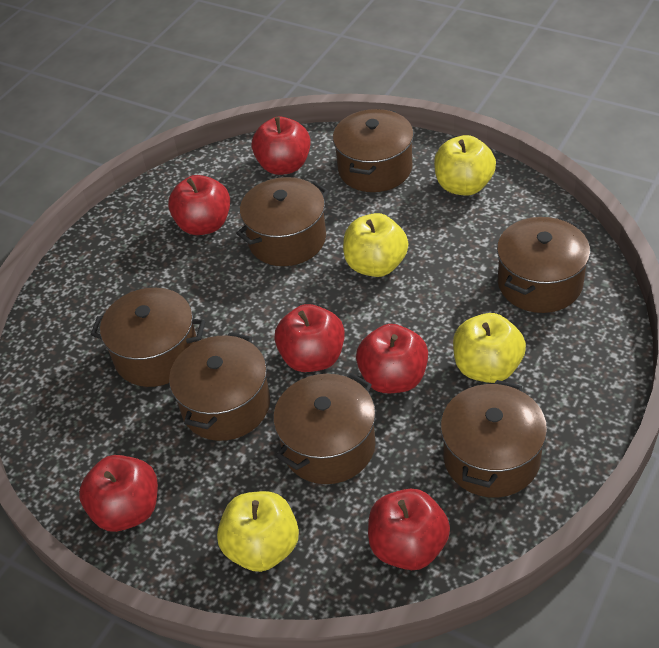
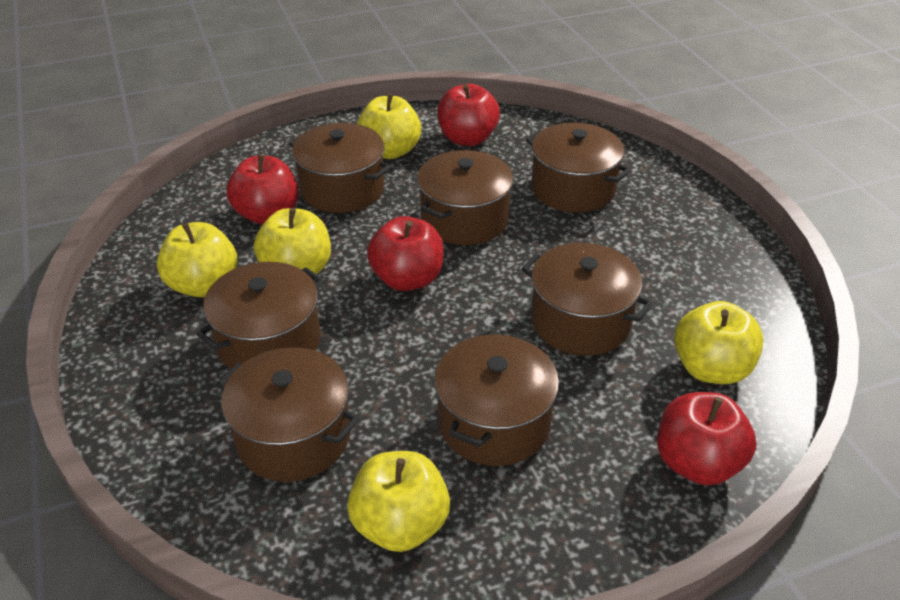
red apple: [79,455,158,532] [168,175,230,235] [252,117,311,175] [274,304,345,372] [356,324,428,393] [368,488,450,570] = 6 -> [227,154,299,225] [367,216,444,291] [437,84,500,146] [657,392,757,486] = 4
yellow apple: [217,491,299,572] [343,213,408,277] [434,135,496,196] [453,313,526,383] = 4 -> [157,222,237,297] [254,208,331,274] [347,451,450,552] [357,94,421,159] [674,301,764,384] = 5

